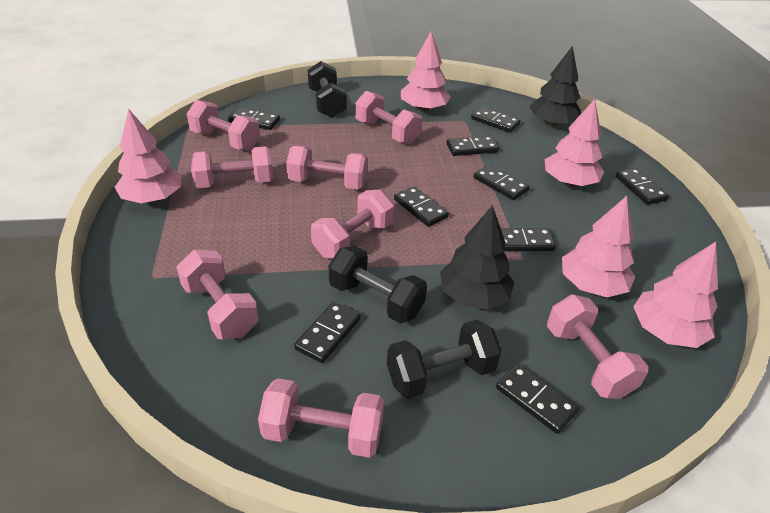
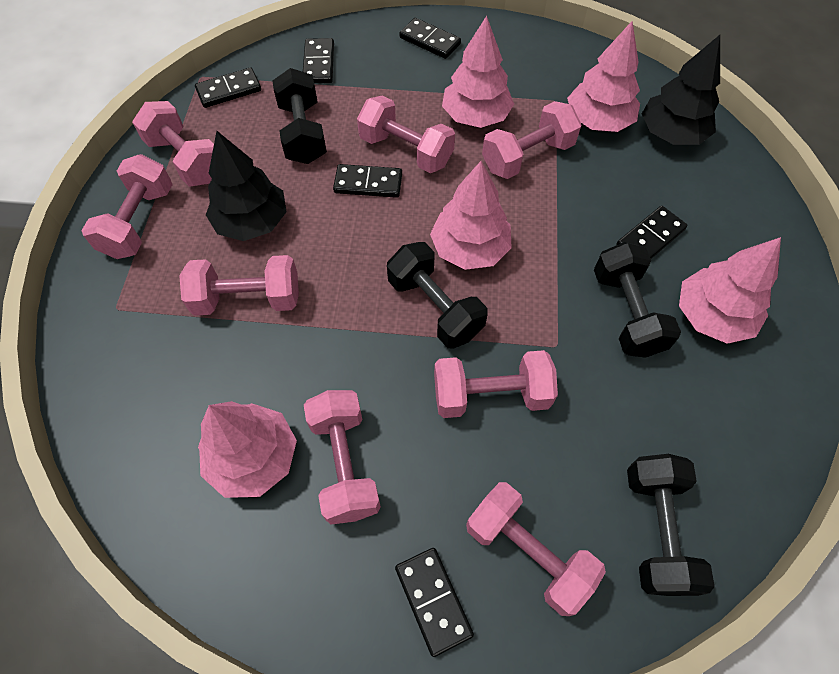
black domino: [228,107,280,130] [294,302,361,363] [394,186,449,227] [446,136,499,156] [471,106,521,133] [474,164,529,200] [496,364,579,434] [501,228,556,251] [616,168,669,205] = 9 -> [195,67,261,108] [303,38,334,83] [333,164,402,198] [395,548,474,657] [399,18,461,59] [616,206,687,259] = 6
black dumbbell: [308,61,347,118] [329,246,427,324] [387,320,502,399] = 3 -> [272,68,327,164] [387,242,488,349] [594,242,681,358] [627,454,715,596] = 4

